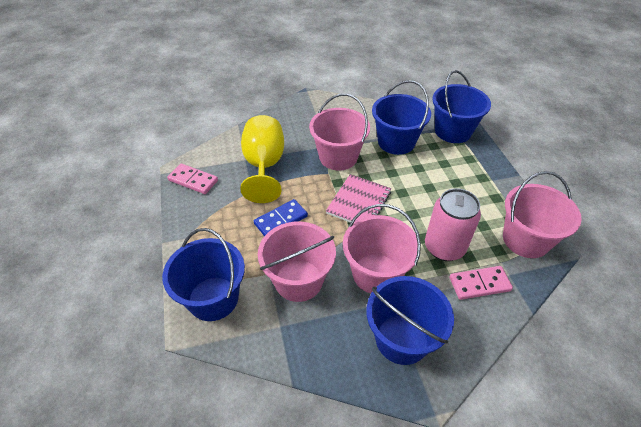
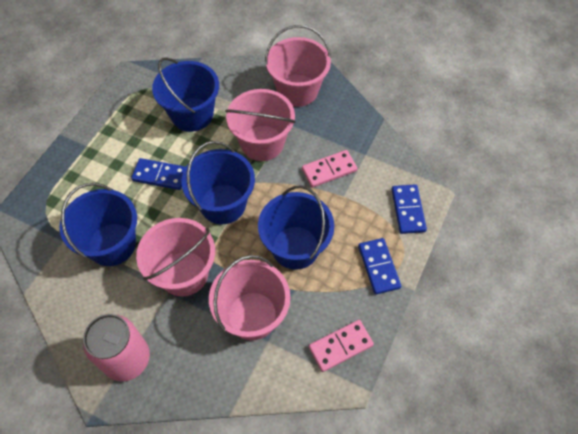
blue domino: [254,199,308,236] = 1 -> [131,158,186,190] [358,238,401,295] [392,184,427,234] = 3
pink notebook: [326,174,391,223] = 1 -> none = 0
yellow goblet: [240,115,284,203] = 1 -> none = 0

